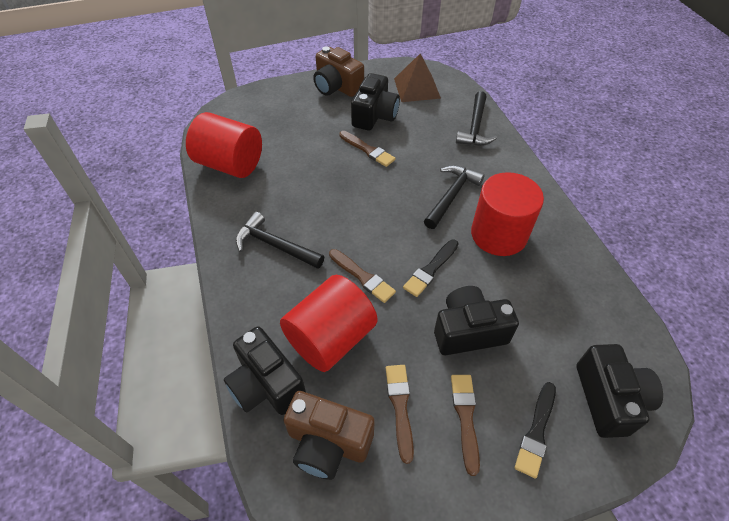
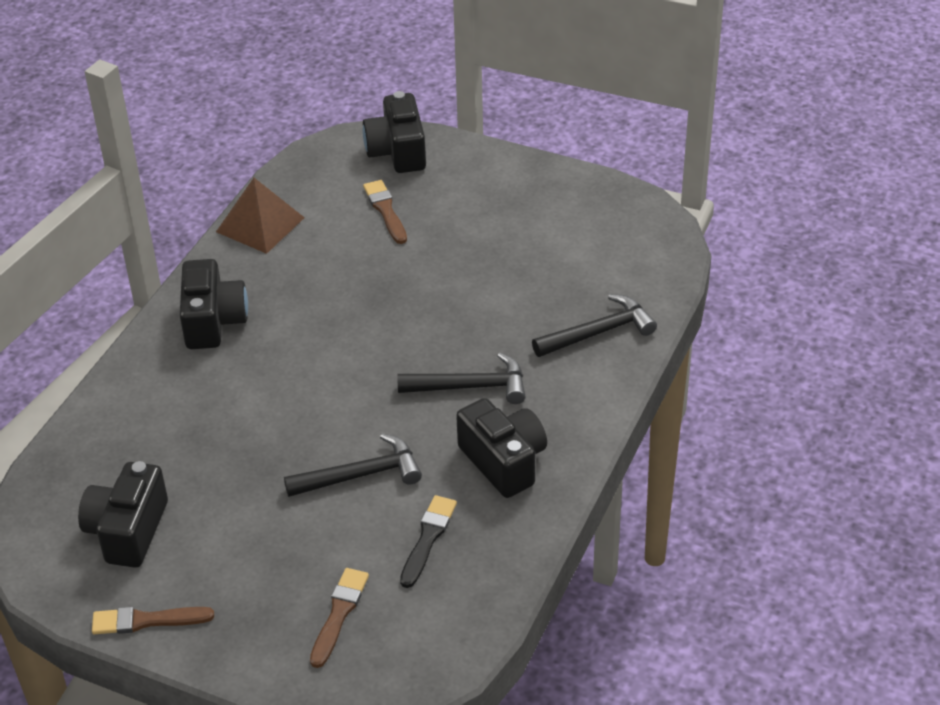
black brush: [403,239,459,297] [515,382,556,478] = 2 -> [400,495,457,588] = 1
brown brush: [329,249,396,303] [340,131,395,167] [386,365,414,464] [451,375,480,476] = 4 -> [92,607,214,634] [310,568,369,668] [363,180,407,244] = 3
brown camera: [283,391,375,480] [313,46,364,97] = 2 -> none = 0
red cylinder: [186,112,262,178] [280,275,378,372] [471,172,544,256] = 3 -> none = 0

